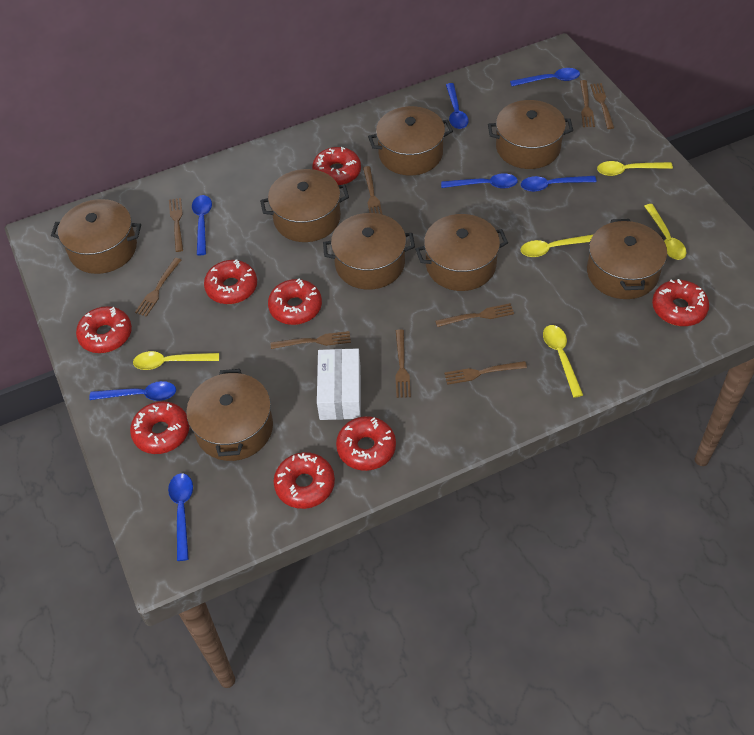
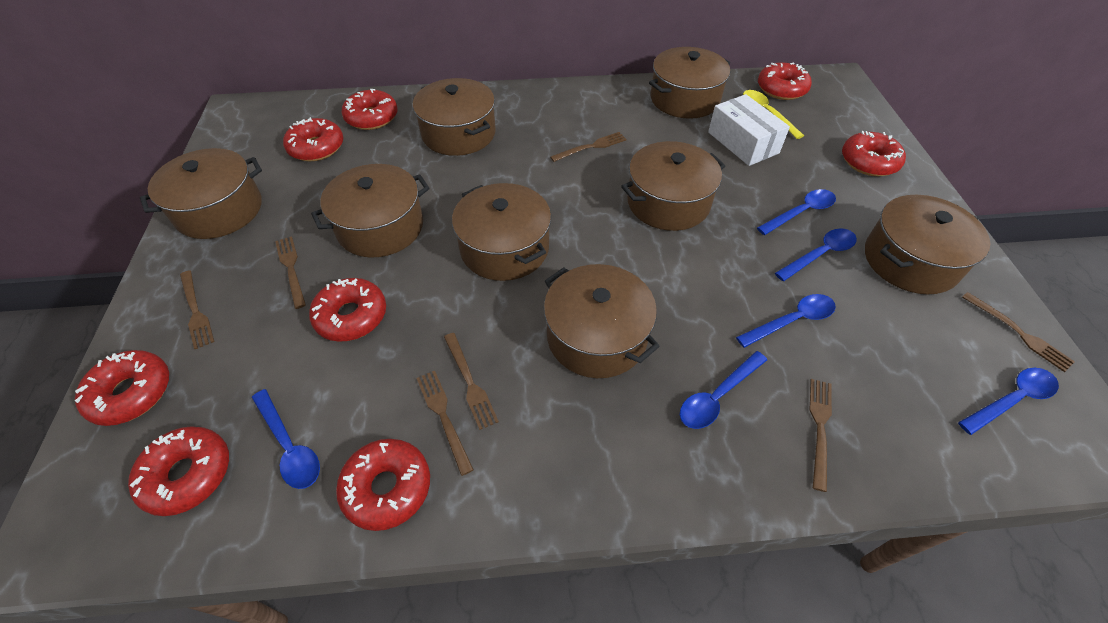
blue spoon: [89,381,176,401] [168,473,193,561] [192,195,212,255] [441,173,518,189] [446,83,469,129] [510,68,580,86] [521,176,597,192] = 7 -> [252,389,320,489] [680,351,767,429] [736,294,836,348] [757,189,836,235] [775,228,857,281] [958,368,1059,435] = 6
brown fork: [135,258,181,317] [169,198,183,252] [270,331,351,349] [363,166,383,215] [395,329,411,398] [435,303,514,327] [444,361,527,385] [580,80,595,127] [590,83,614,129] = 9 -> [180,270,215,349] [275,236,306,309] [417,371,474,476] [444,333,499,430] [550,132,627,162] [809,379,832,492] [962,292,1075,372] = 7
yellow spoon: [133,351,219,370] [521,235,593,257] [543,325,583,398] [597,161,673,176] [644,204,686,260] = 5 -> [743,90,804,139] = 1

